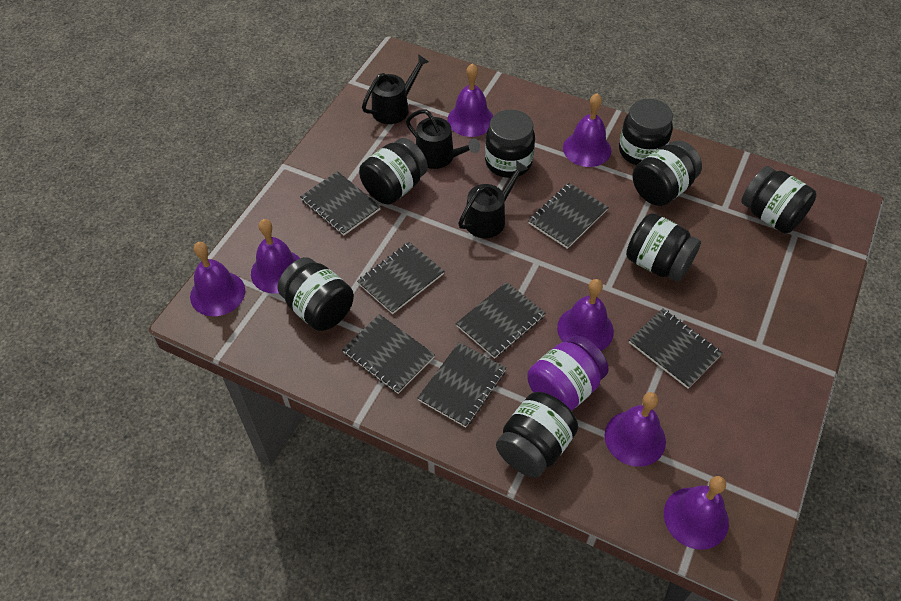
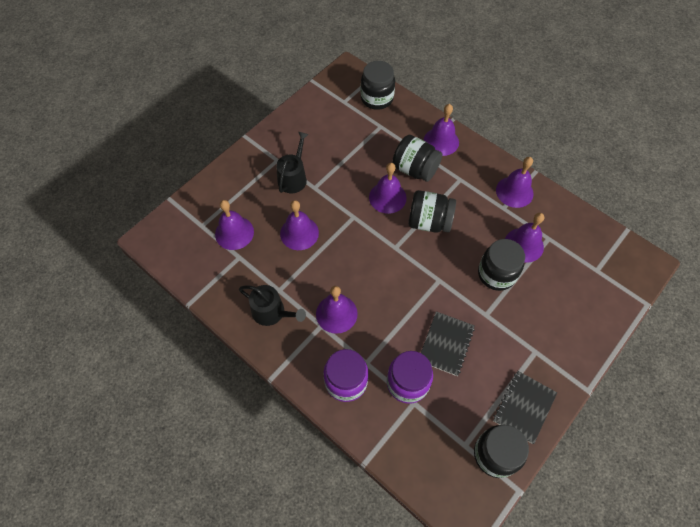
black jar: [278,257,354,331] [359,138,428,204] [485,109,535,178] [496,392,578,478] [619,99,673,165] [626,213,701,282] [633,141,702,206] [741,166,817,233] = 8 -> [361,61,395,110] [392,135,442,182] [408,190,456,233] [474,425,529,478] [478,239,525,291] = 5
black notebook: [300,171,381,236] [342,314,435,394] [357,242,445,314] [418,342,506,428] [456,282,545,359] [528,183,608,249] [629,308,723,389] = 7 -> [421,311,475,376] [493,371,557,444] = 2
black watering can: [362,54,429,124] [406,109,480,169] [458,160,529,238] = 3 -> [239,285,306,326] [276,132,309,193] = 2
purple jar: [527,336,609,411] = 1 -> [324,349,369,402] [387,351,433,404] = 2

